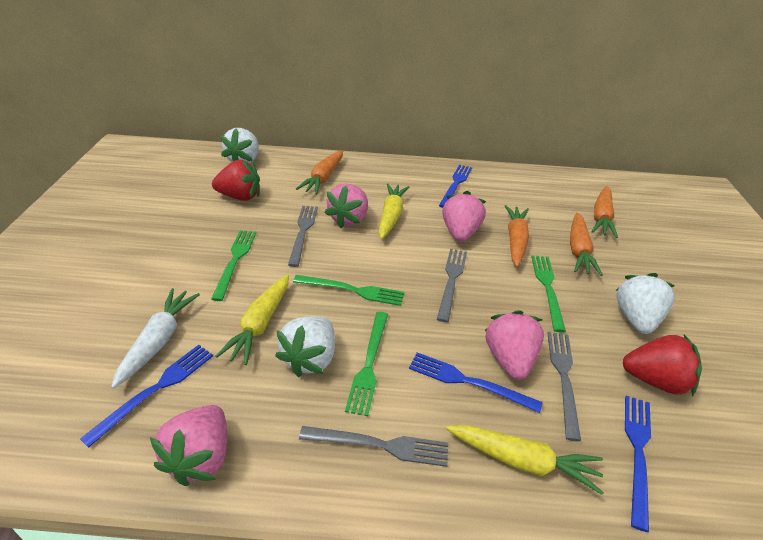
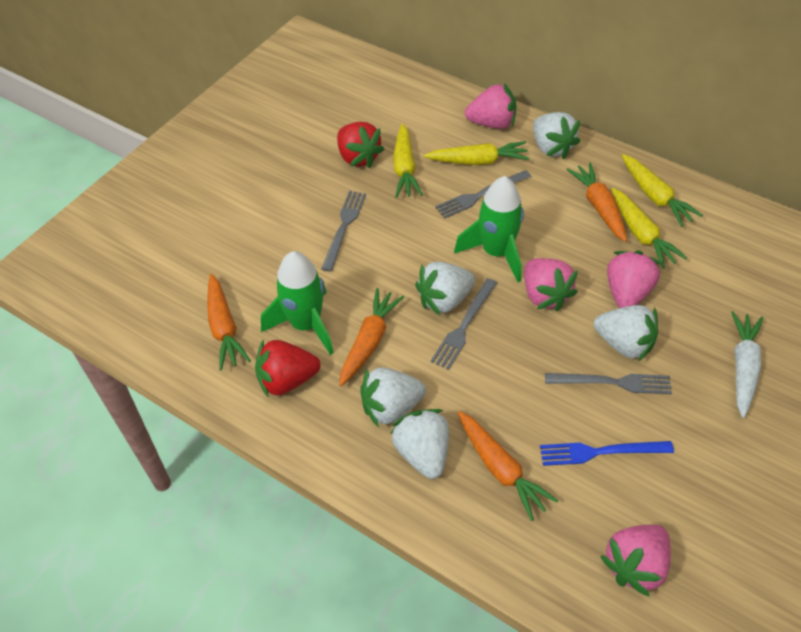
blue fork: [80,345,213,448] [409,352,543,413] [439,165,472,208] [625,396,651,532] = 4 -> [540,441,674,466] = 1
green fork: [211,231,256,301] [293,275,404,306] [345,312,388,416] [531,256,566,332] = 4 -> none = 0
green rocket: none = 0 -> [261,251,334,355] [454,176,524,282] = 2
white strawberry: [220,128,259,163] [275,316,335,377] [616,273,675,334] = 3 -> [360,367,426,427] [391,409,449,479] [415,262,475,315] [533,112,580,159] [594,305,658,362] = 5
yellow carrot: [216,274,289,365] [378,183,409,239] [446,425,604,495] = 3 -> [393,124,423,198] [424,141,529,165] [611,188,687,268] [622,154,703,227] = 4

